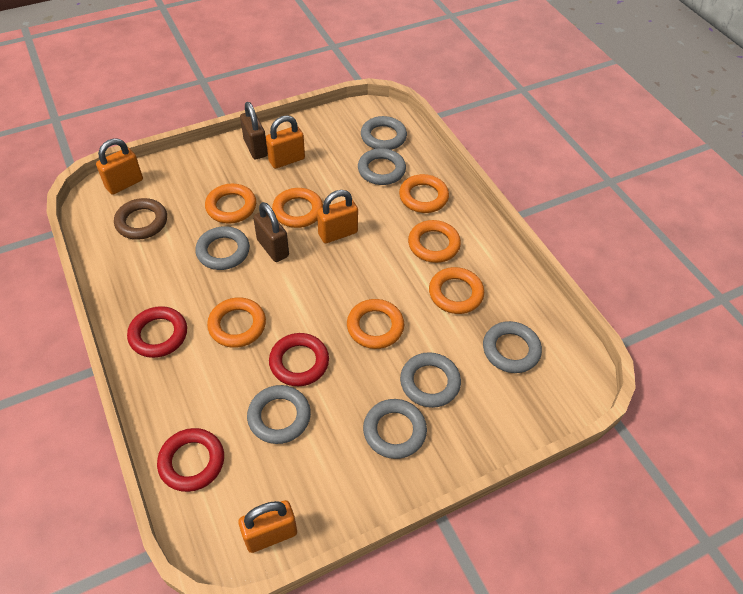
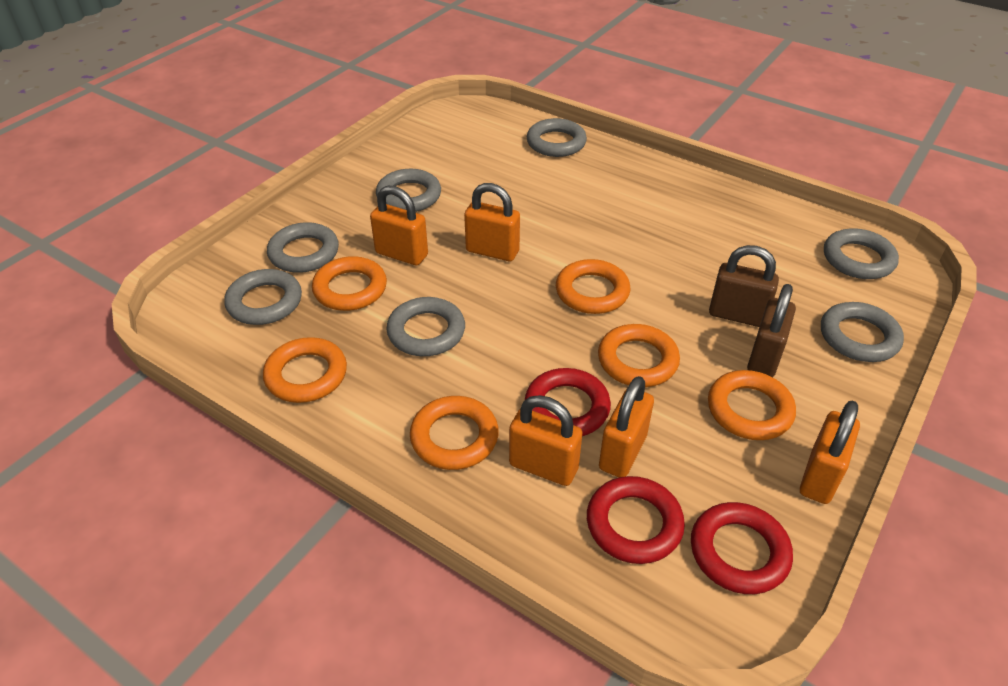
brown ring: [114,198,167,240] = 1 -> none = 0
orange padlock: [96,138,143,195] [238,500,297,553] [266,115,305,169] [317,190,358,244] = 4 -> [370,186,428,265] [464,183,520,261] [509,395,583,486] [599,376,654,477] [800,401,860,504] = 5
orange ring: [205,184,256,224] [207,297,266,348] [272,188,323,228] [347,299,404,349] [399,174,449,213] [408,220,461,263] [429,267,484,314] = 7 -> [263,337,347,403] [312,256,387,311] [410,396,499,470] [556,259,630,314] [598,324,680,387] [708,370,796,440] = 6

